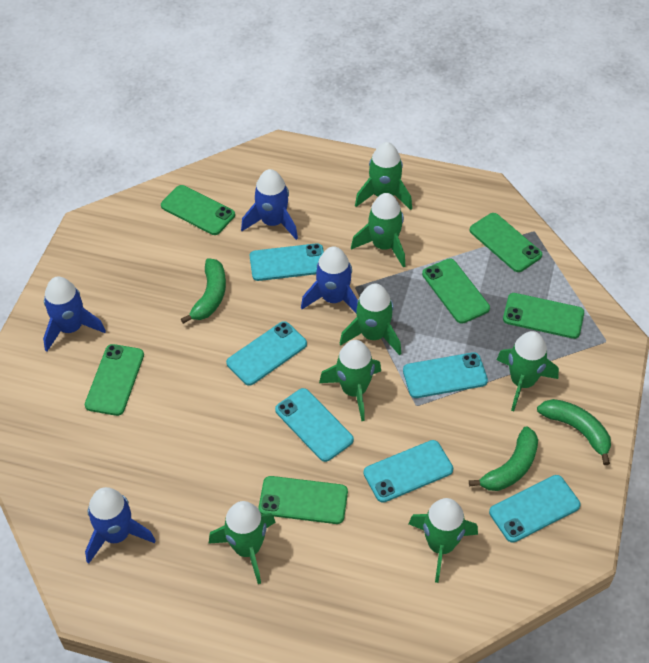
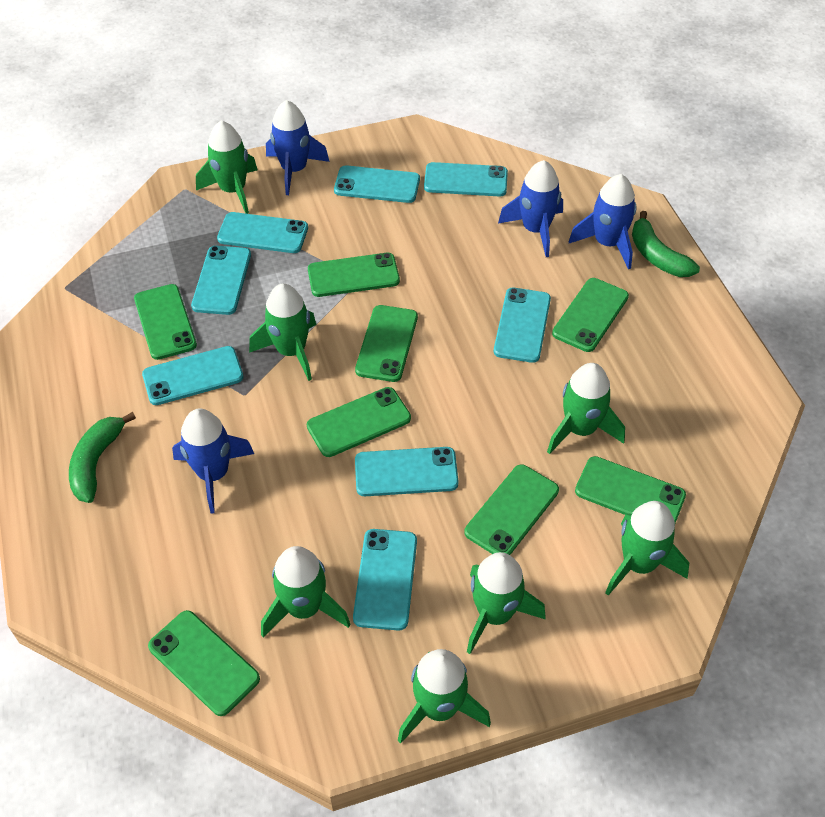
green banana: [181,258,226,324] [469,426,538,491] [537,399,611,465] = 3 -> [69,412,136,503] [632,211,700,277] = 2
green phone: [85,344,144,416] [161,185,235,235] [259,476,348,524] [422,258,490,324] [470,213,542,272] [503,293,584,339] = 6 -> [134,284,197,360] [148,610,260,716] [307,387,411,457] [308,253,400,297] [355,305,418,382] [464,464,559,555] [552,278,629,352] [575,456,686,523] = 8
turquoise phone: [226,321,307,386] [250,243,324,281] [275,388,354,462] [363,440,453,503] [403,352,488,398] [489,475,581,543] = 6 -> [142,346,243,405] [191,246,251,315] [217,212,308,253] [334,165,420,203] [353,529,417,631] [355,447,459,496] [424,162,508,197] [494,288,551,363] = 8

